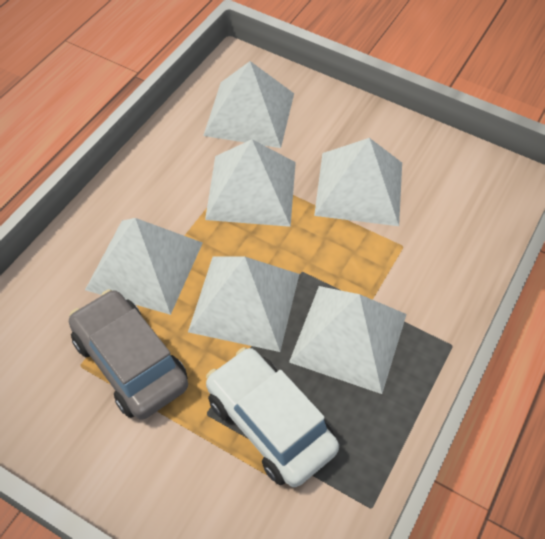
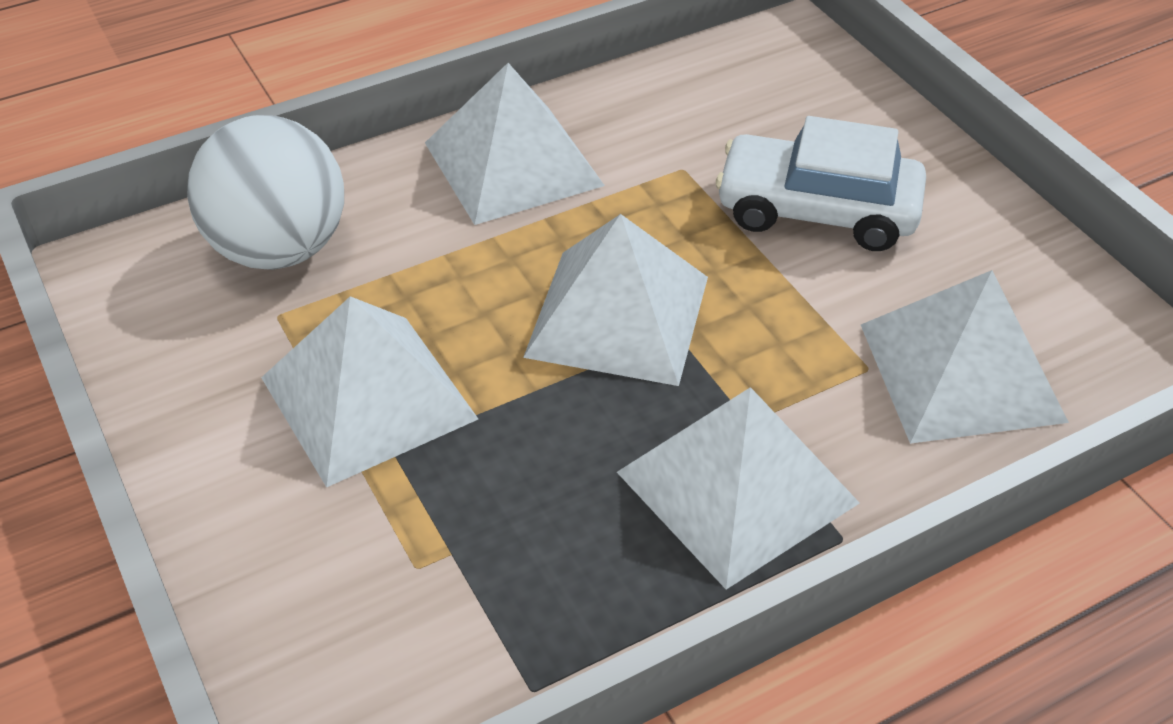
grey car: [69,289,188,420] = 1 -> none = 0
white ball: none = 0 -> [187,115,344,270] = 1
white pyramid: [85,218,203,315] [188,256,299,352] [203,61,294,148] [205,139,296,227] [289,286,407,394] [314,138,402,226] = 6 -> [261,296,478,488] [425,63,605,225] [523,214,708,386] [617,387,860,590] [861,270,1069,444] = 5

